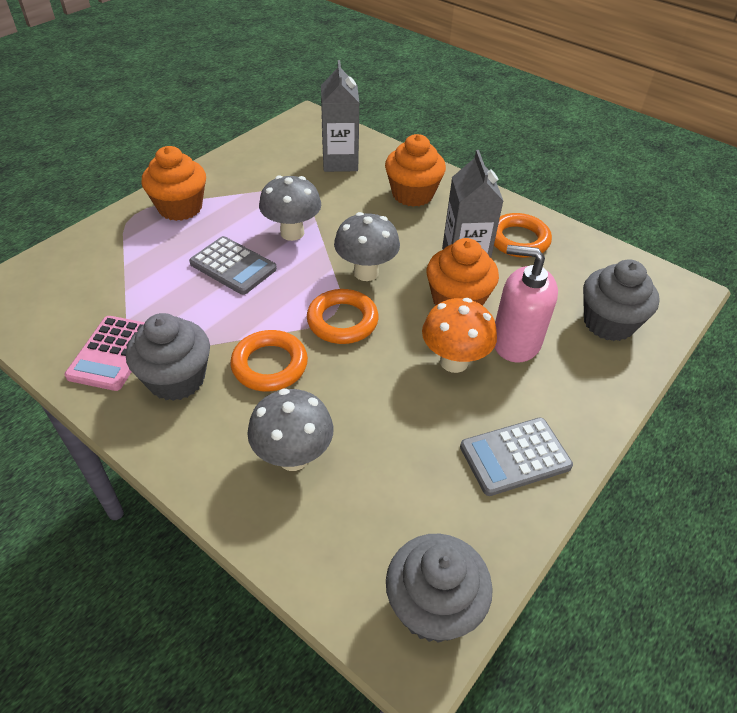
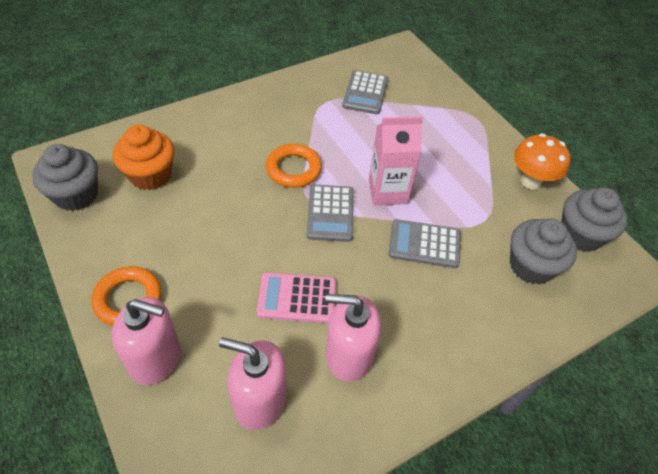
grey calculator: [189,236,277,295] [460,418,573,496] = 2 -> [307,185,354,242] [342,70,388,114] [389,219,461,268] = 3
grey carton: [321,60,359,172] [442,150,503,258] = 2 -> none = 0
grey mushroom: [247,389,333,471] [259,175,321,241] [334,212,400,281] = 3 -> none = 0
orange cupcake: [141,146,206,221] [385,134,446,207] [427,238,499,306] = 3 -> [113,125,174,190] = 1
orange ring: [230,330,308,392] [307,289,379,344] [494,213,552,258] = 3 -> [91,266,161,326] [266,144,322,188] = 2
pink carton: none = 0 -> [369,116,423,205] = 1
pink soap dispenser: [494,245,558,363] = 1 -> [112,297,181,385] [219,337,287,430] [326,294,381,382] = 3

